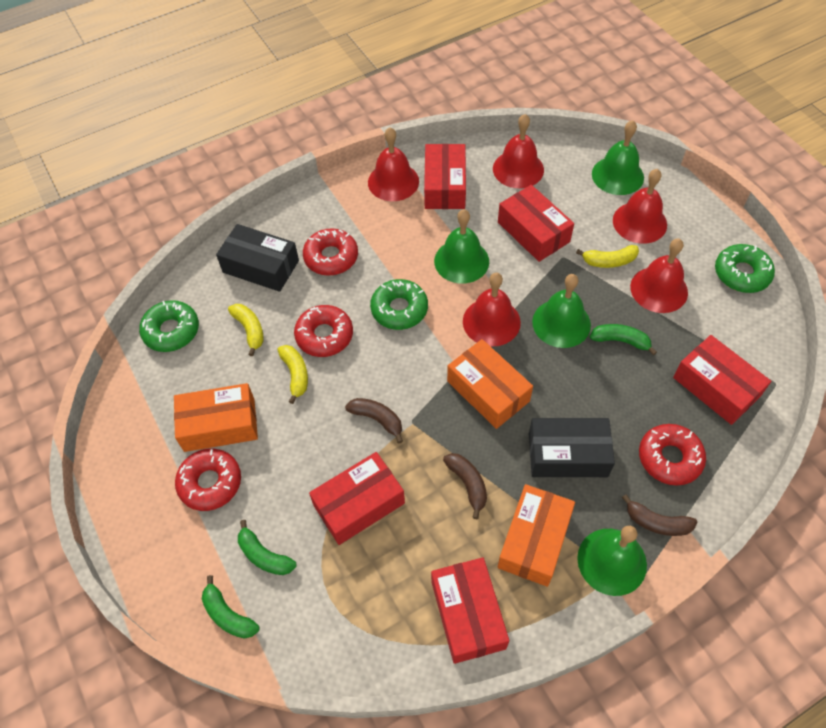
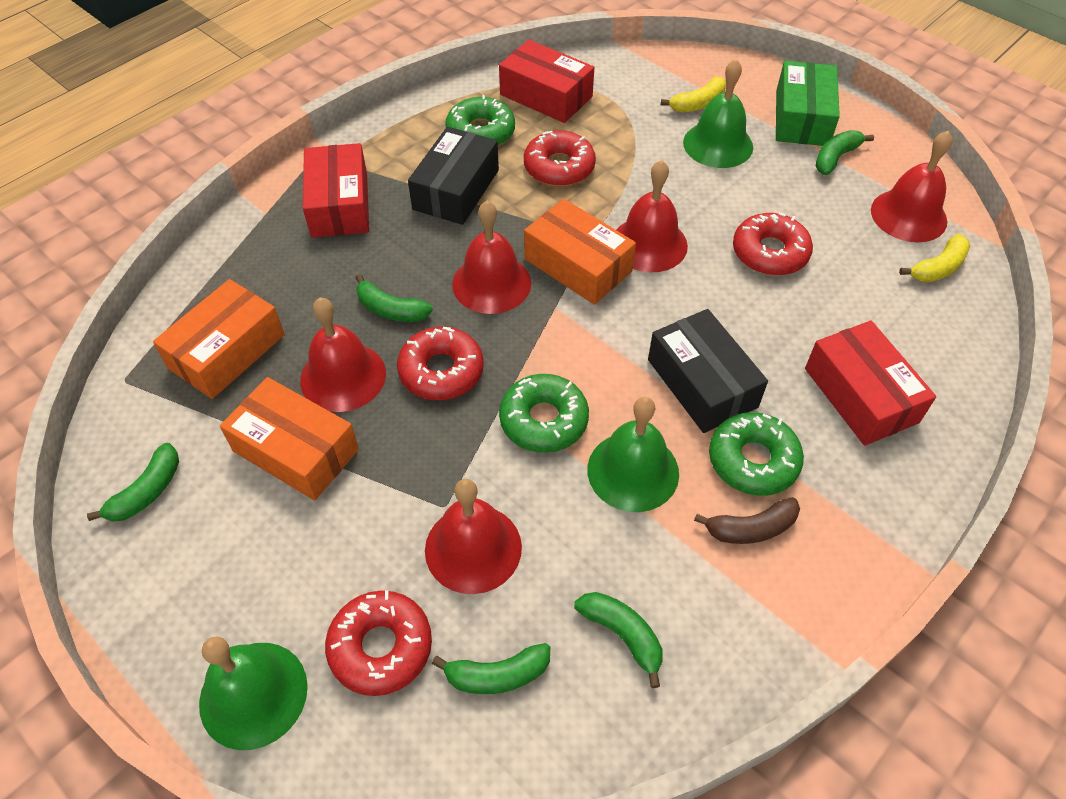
brown banana: [345,398,403,443] [443,453,487,519] [622,494,697,536] = 3 -> [694,497,800,544] = 1
green banana: [202,575,259,639] [238,520,297,575] [590,324,657,355] = 3 -> [87,443,179,522] [356,274,433,322] [432,643,550,694] [574,592,663,688] [815,130,874,175] = 5
green bell: [434,209,489,284] [532,274,591,348] [577,526,647,596] [592,120,644,195] = 4 -> [199,637,308,750] [587,397,679,512] [683,59,753,168] = 3
green box: none = 0 -> [776,61,840,146] = 1
red box: [309,452,405,545] [424,144,466,209] [431,557,509,664] [498,185,574,262] [673,335,771,425] = 5 -> [303,143,369,238] [499,40,594,123] [805,321,936,446] = 3
yellow banana: [228,304,264,356] [278,345,308,404] [576,245,639,268] = 3 -> [661,77,726,112] [899,234,970,282] = 2

